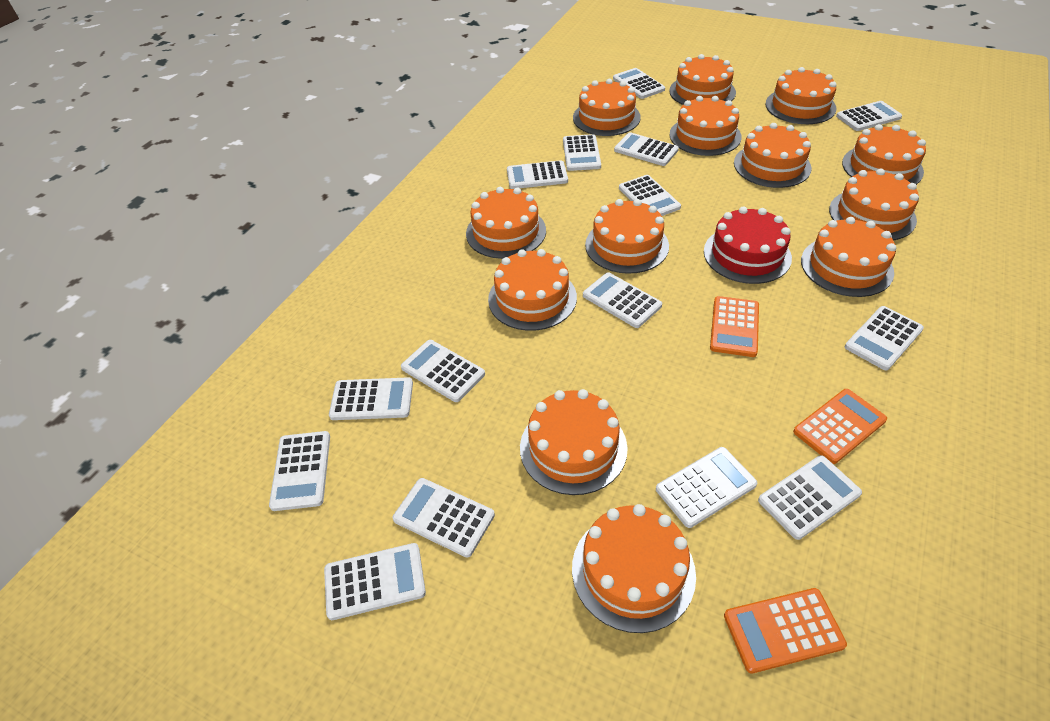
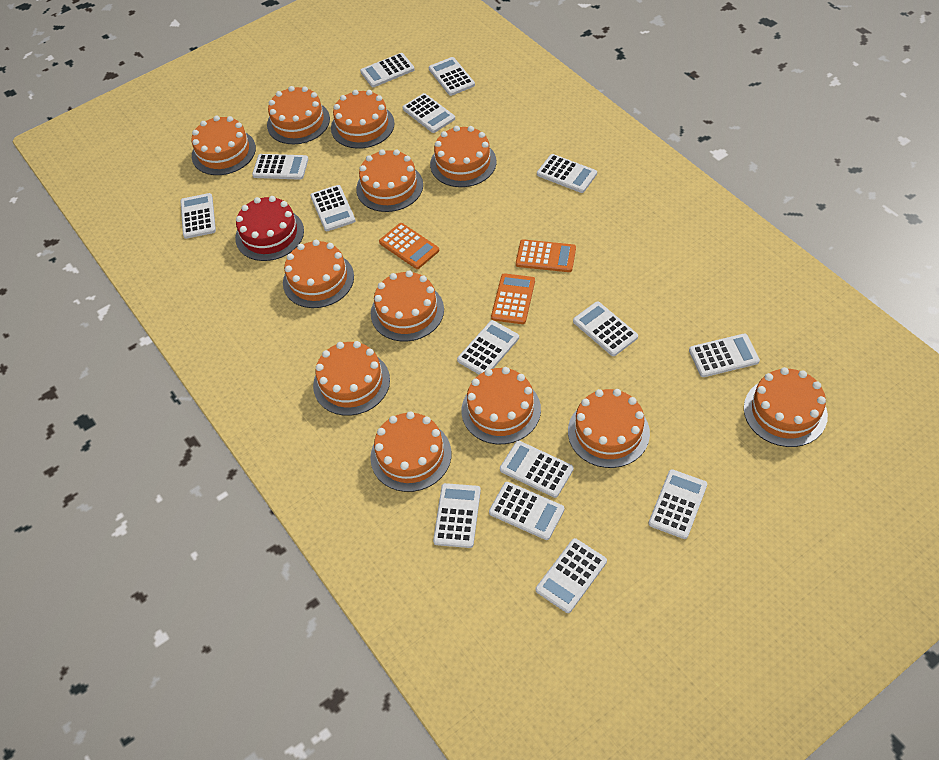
orange cake: [466,187,546,259] [488,249,577,331] [520,389,628,495] [572,504,696,633] [573,79,641,136] [585,199,669,274] [669,54,736,105] [669,96,742,156] [734,123,812,188] [765,67,837,124] [801,217,896,297] [829,169,919,240] [842,124,926,185] = 13 -> [191,116,256,175] [267,86,330,144] [283,240,354,308] [313,341,390,416] [331,90,395,149] [356,149,423,212] [370,411,452,492] [371,270,444,341] [430,126,496,187] [461,367,541,444] [568,389,650,468] [744,367,828,447] = 12

